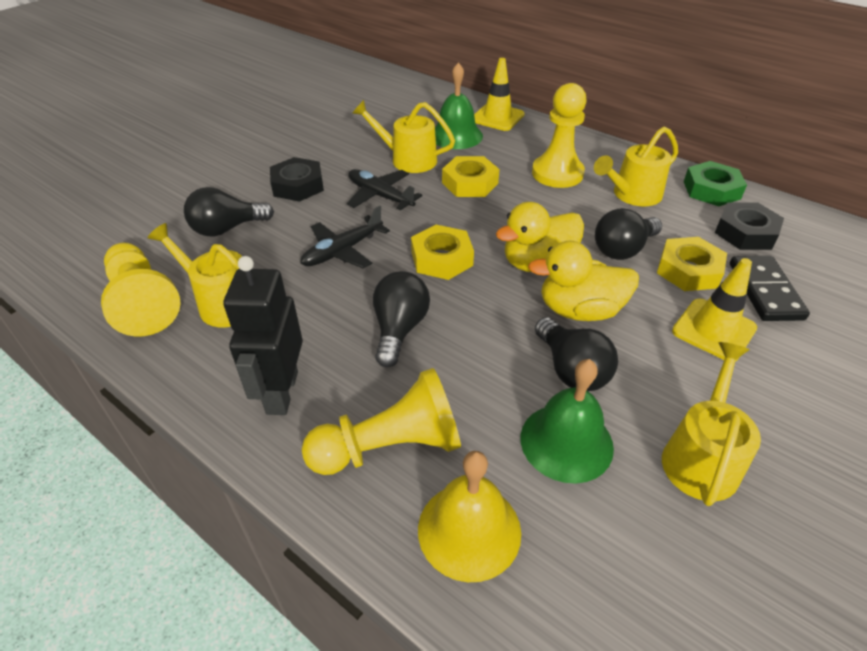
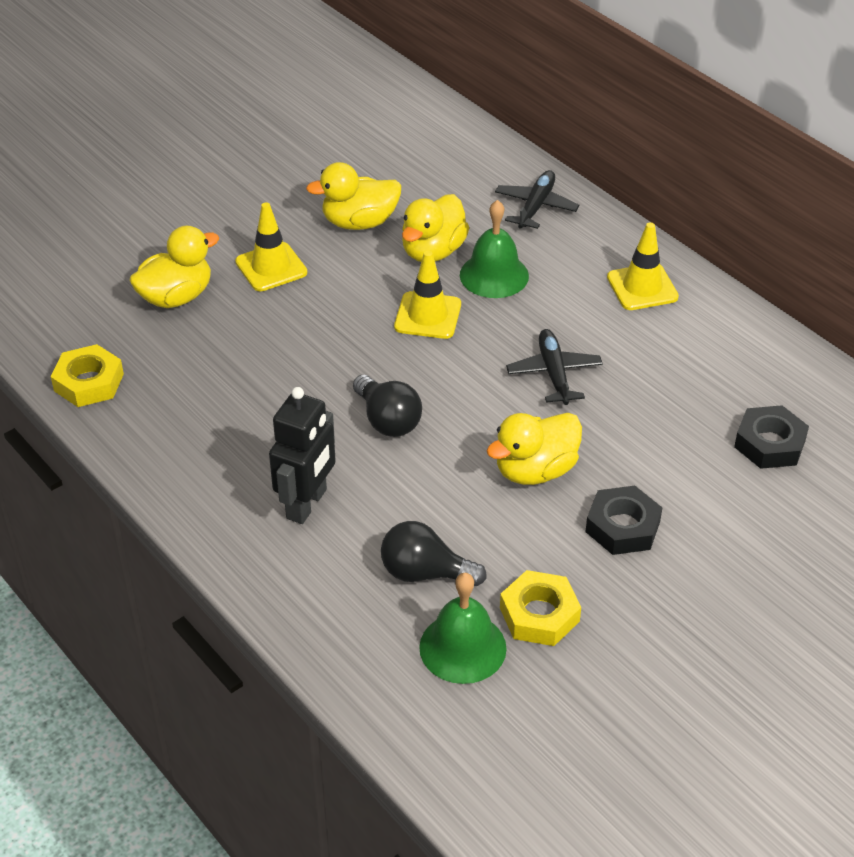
black domino: [730,256,810,321] = 1 -> none = 0
black light bulb: [184,187,274,236] [373,271,430,367] [535,317,618,391] [595,208,662,260] = 4 -> [353,375,422,437] [381,521,487,586] = 2
green nut: [684,161,747,206] = 1 -> none = 0
yellow bell: [418,451,521,582] = 1 -> none = 0
yellow duck: [496,202,584,272] [528,241,639,321] = 2 -> [129,226,219,308] [306,162,401,230] [402,194,469,262] [487,413,582,485] = 4
yellow nut: [411,225,474,280] [442,156,499,197] [657,237,727,291] = 3 -> [51,344,124,407] [500,570,581,646] = 2
yellow pawn: [101,243,181,336] [302,368,461,475] [532,83,587,188] = 3 -> none = 0
yellow traffic cone: [474,58,524,131] [672,258,757,362] = 2 -> [235,203,307,291] [394,250,461,339] [607,222,679,310] = 3
yellow watering can: [147,223,242,327] [353,100,455,173] [594,126,678,206] [662,342,761,506] = 4 -> none = 0

